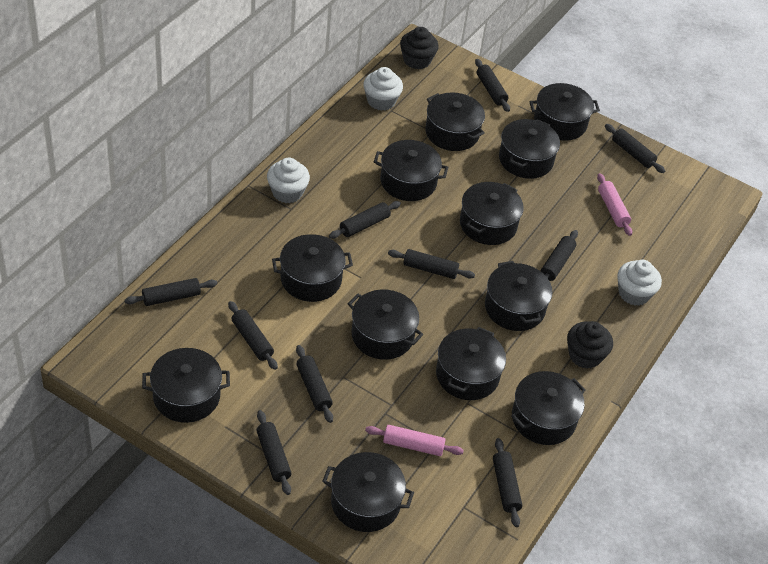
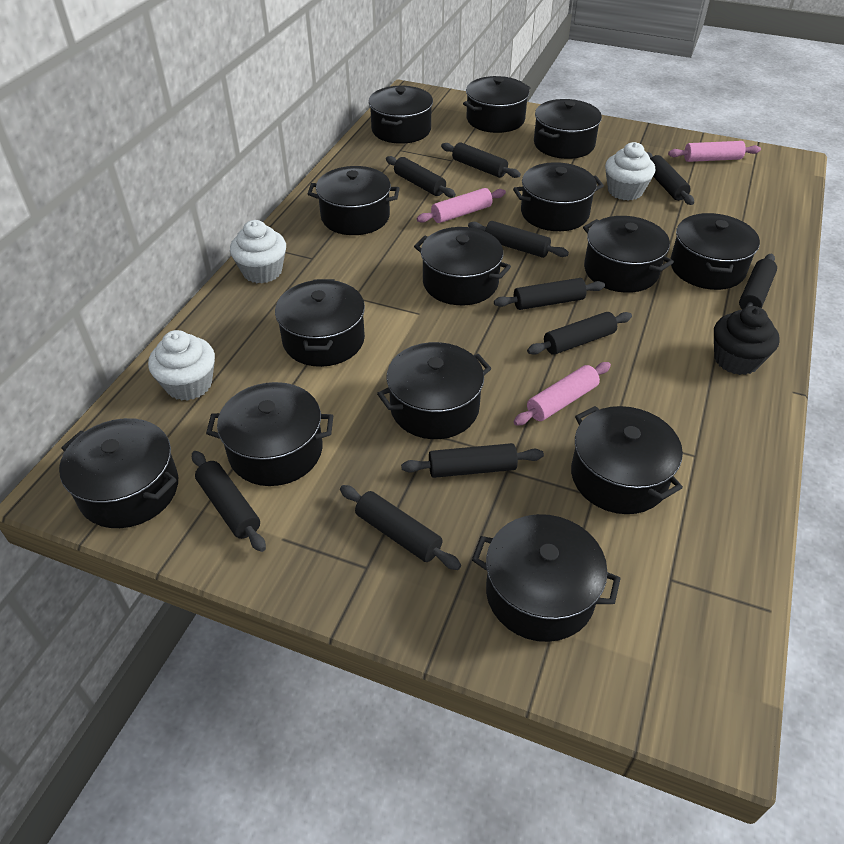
black cupcake: [400,27,439,69] [567,321,613,369] = 2 -> [714,306,780,375] = 1
black pot: [142,348,230,423] [272,234,353,302] [322,452,414,532] [348,290,423,360] [374,140,448,201] [425,92,485,151] [436,327,506,400] [460,182,524,245] [485,261,552,331] [499,119,560,179] [511,371,586,445] [529,83,600,141] = 12 -> [59,418,178,528] [206,382,333,486] [275,279,365,367] [308,166,400,235] [369,86,433,144] [377,342,492,439] [414,227,511,305] [463,76,531,133] [472,514,621,642] [513,162,604,231] [534,99,602,159] [571,406,683,514] [583,216,674,293] [671,213,760,290] = 14
pink rolling pin: [365,425,464,456] [597,173,632,236] = 2 -> [417,188,506,223] [514,362,611,425] [668,141,761,162] = 3

